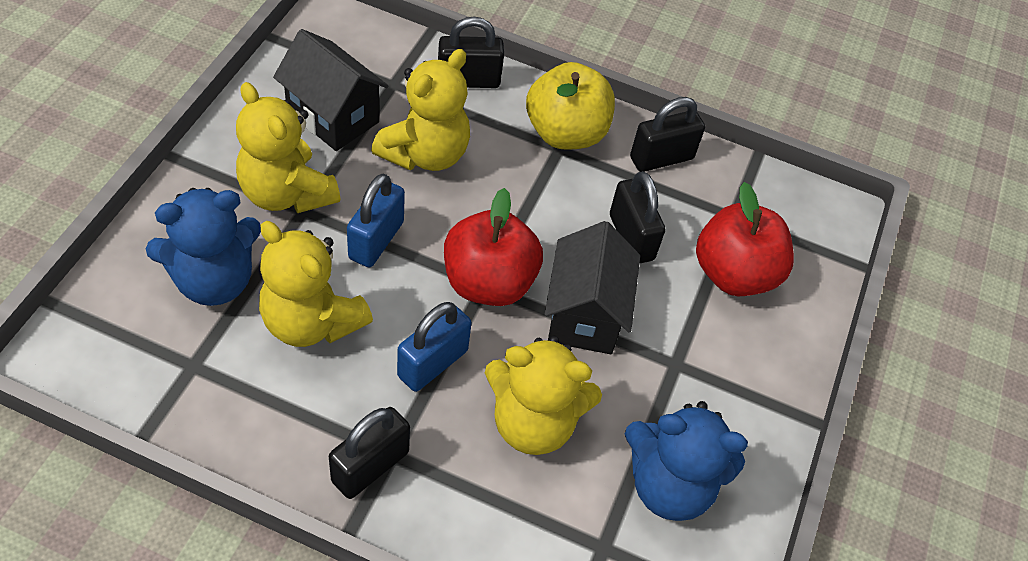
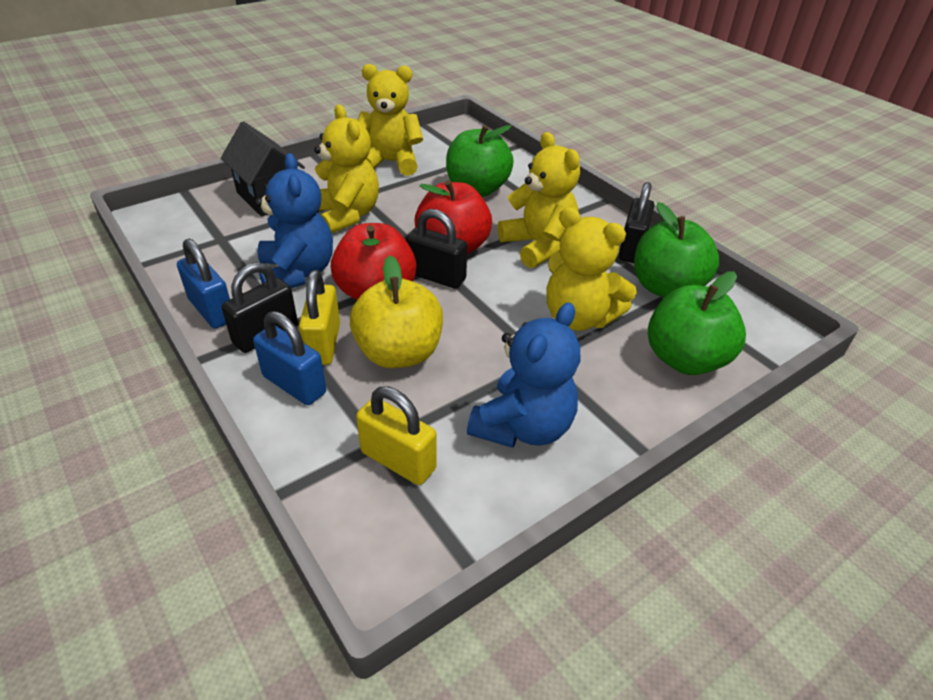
black house: [273,29,388,151] [545,221,640,354] = 2 -> [221,121,305,217] = 1
black padlock: [329,407,410,499] [438,17,504,88] [610,171,666,263] [630,97,705,172] = 4 -> [222,262,298,353] [406,209,467,289] [619,182,655,263] = 3
green apple: none = 0 -> [446,125,514,197] [634,202,720,298] [648,271,746,375] = 3
yellow padlock: none = 0 -> [299,270,340,365] [356,386,437,485] = 2

